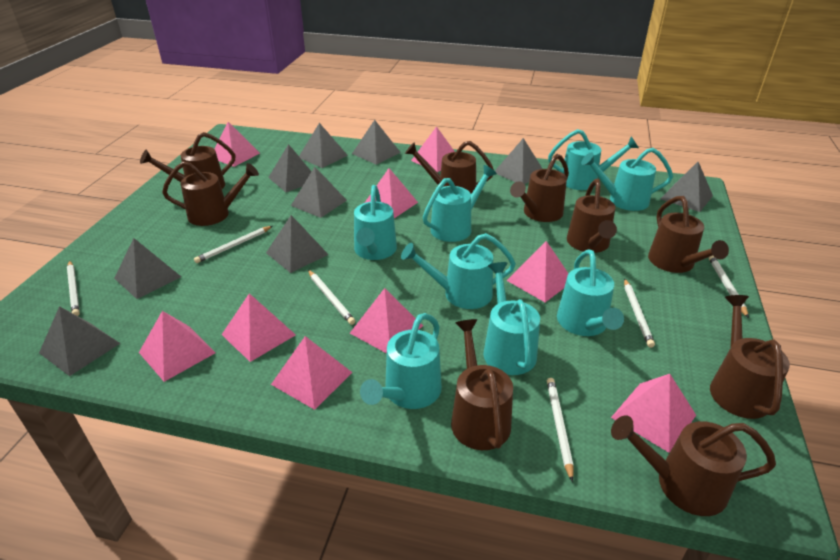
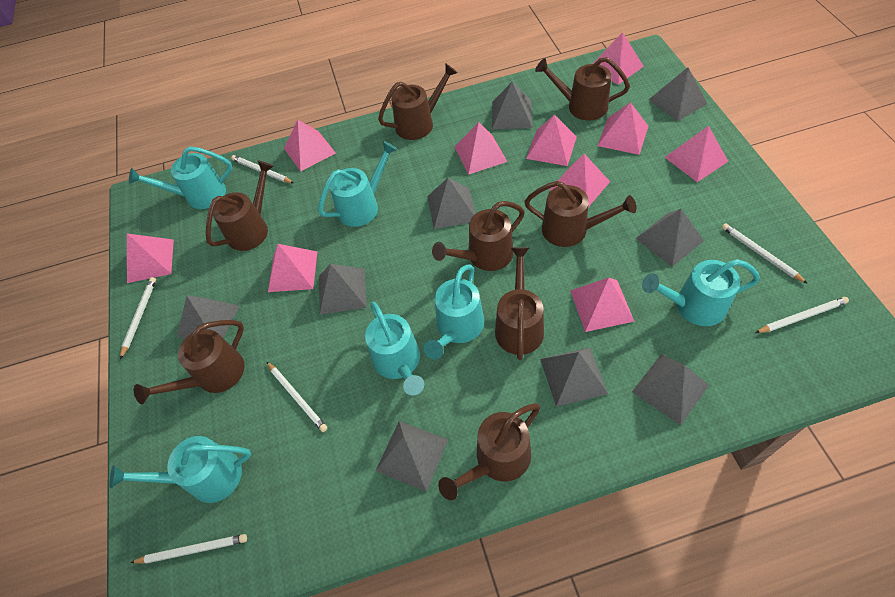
brown watering can: [140,132,235,189] [162,161,259,226] [405,141,494,194] [451,319,513,450] [510,154,569,222] [567,179,617,253] [611,415,776,516] [648,196,729,273] [710,295,790,419] = 9 -> [134,320,245,404] [206,160,274,251] [378,63,458,140] [432,201,525,271] [438,403,540,500] [495,247,544,360] [524,181,637,247] [535,57,630,120] = 8
pink pyramid: [139,311,216,382] [214,122,260,167] [222,293,296,362] [271,336,353,410] [350,288,423,353] [365,168,418,218] [411,126,455,172] [506,241,569,302] [611,374,696,453] = 9 -> [127,234,174,283] [268,244,317,292] [284,120,336,171] [454,122,507,175] [526,115,577,166] [549,154,610,207] [570,278,635,332] [593,32,644,85] [597,102,649,155] [665,126,729,182] = 10
turquoise watering can: [354,185,397,260] [360,313,442,409] [401,233,516,309] [423,165,497,242] [483,262,540,375] [548,129,639,190] [557,249,624,336] [581,148,673,211] = 8 -> [109,436,251,503] [129,146,232,209] [318,141,398,227] [365,302,424,396] [423,264,484,360] [642,259,760,326] = 6

